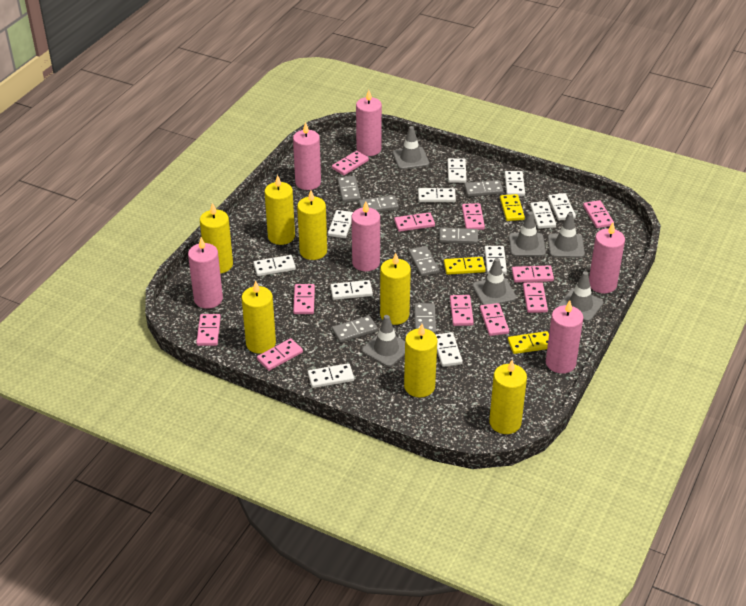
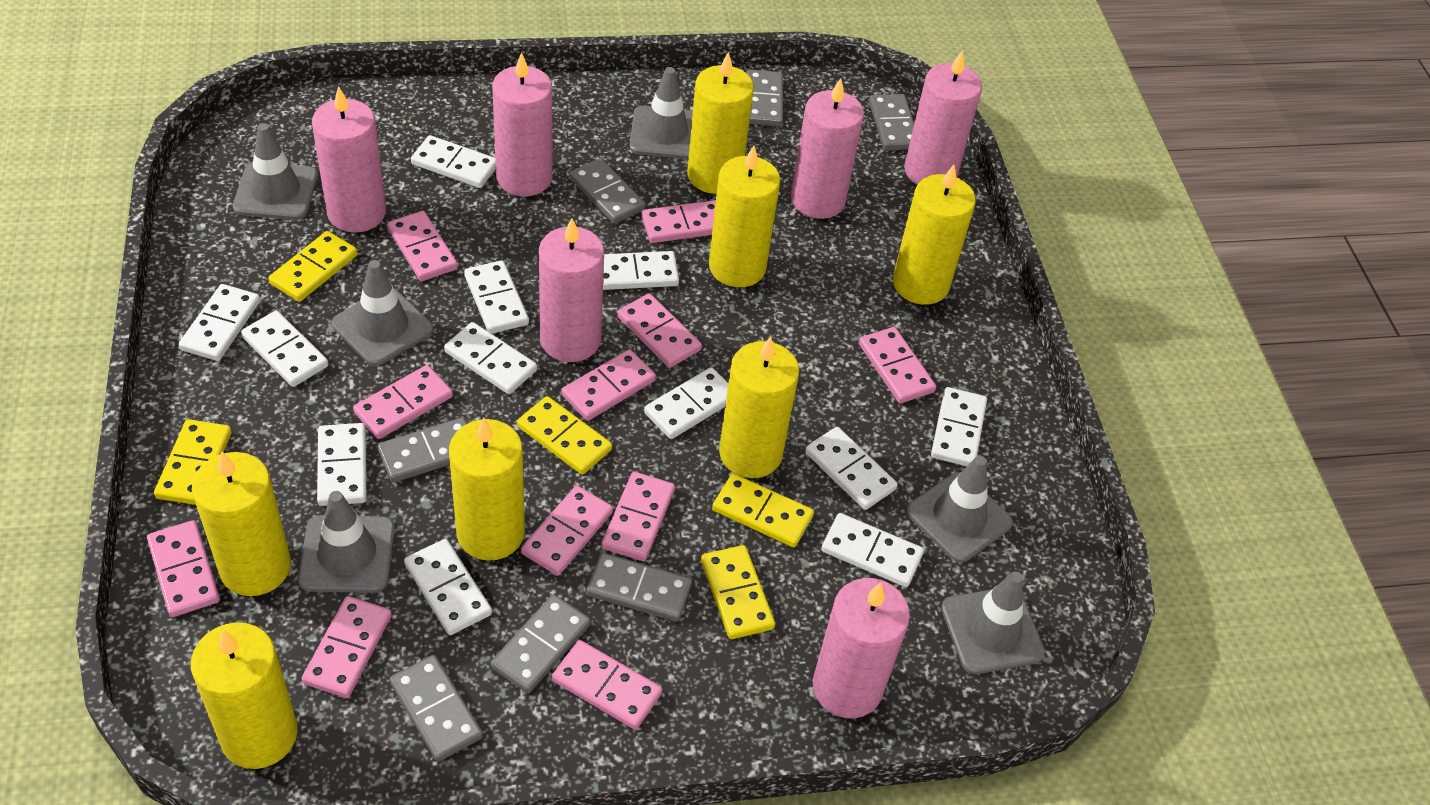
white domino: [253,255,296,276] [308,363,354,388] [328,210,353,238] [330,280,373,300] [418,188,456,202] [435,332,463,367] [447,158,467,183] [484,246,507,274] [505,171,525,196] [530,201,556,229] [548,193,576,221] = 11 -> [179,284,260,361] [241,311,328,387] [317,423,366,506] [404,539,492,635] [411,135,496,188] [444,322,537,394] [464,260,529,334] [603,251,679,290] [644,367,728,439] [805,427,898,510] [821,513,924,587] [931,387,987,466] = 12
yellow domino: [444,257,486,275] [500,194,525,221] [508,331,549,354] = 3 -> [154,419,232,505] [268,231,358,302] [517,396,612,475] [701,545,775,639] [712,473,814,547] = 5

